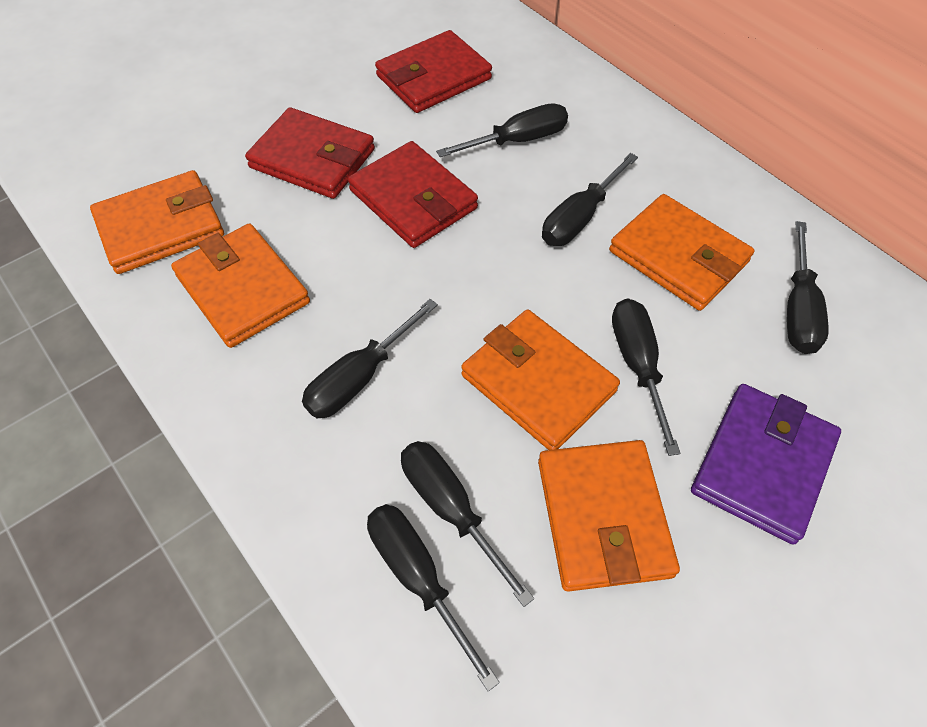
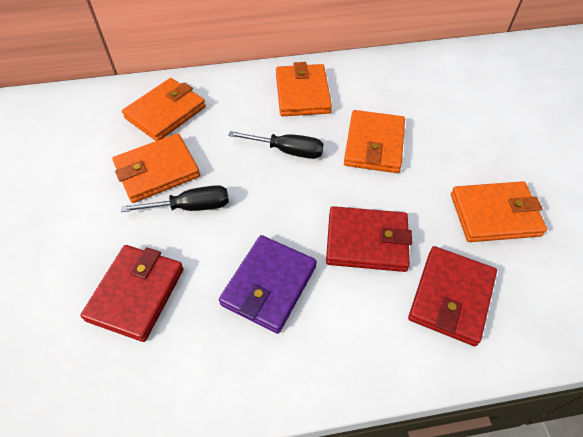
black screwdriver: [302,299,438,419] [367,504,500,691] [401,441,534,607] [436,103,568,157] [542,153,638,246] [612,298,680,456] [787,221,829,354] = 7 -> [121,185,229,212] [228,131,324,159] = 2

